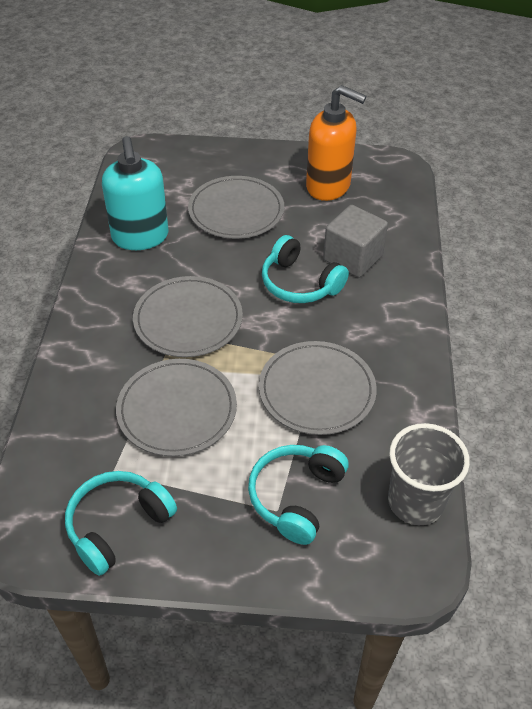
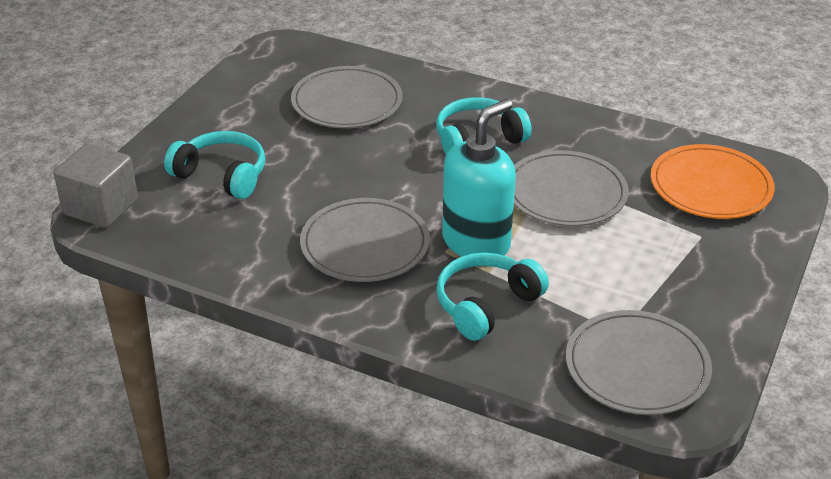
grey cup: [388,423,470,525] = 1 -> none = 0
orange plate: none = 0 -> [651,144,775,219] = 1
orange soap dispenser: [306,85,366,201] = 1 -> none = 0

